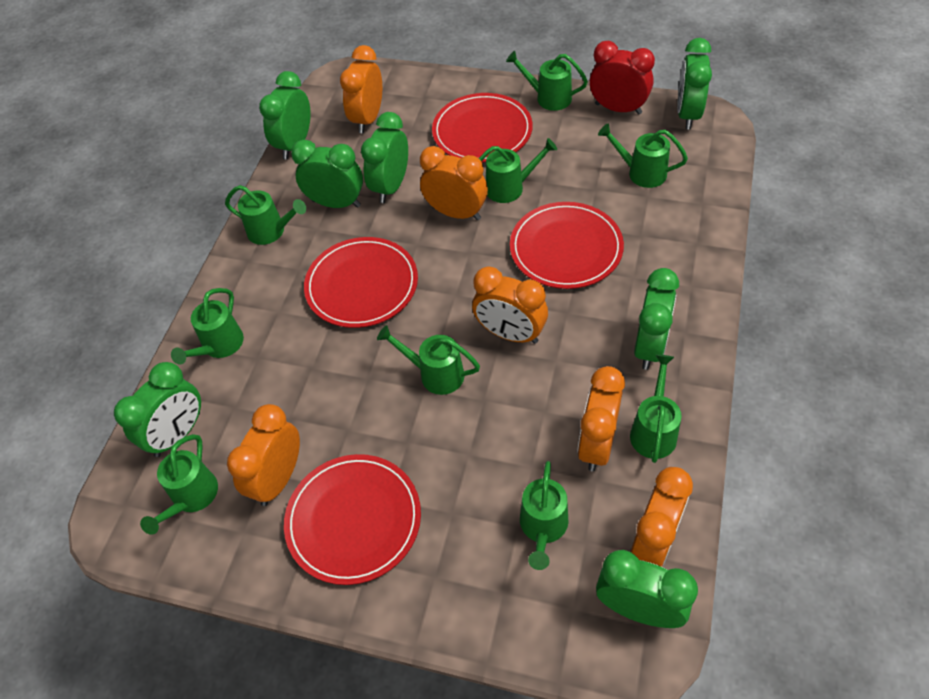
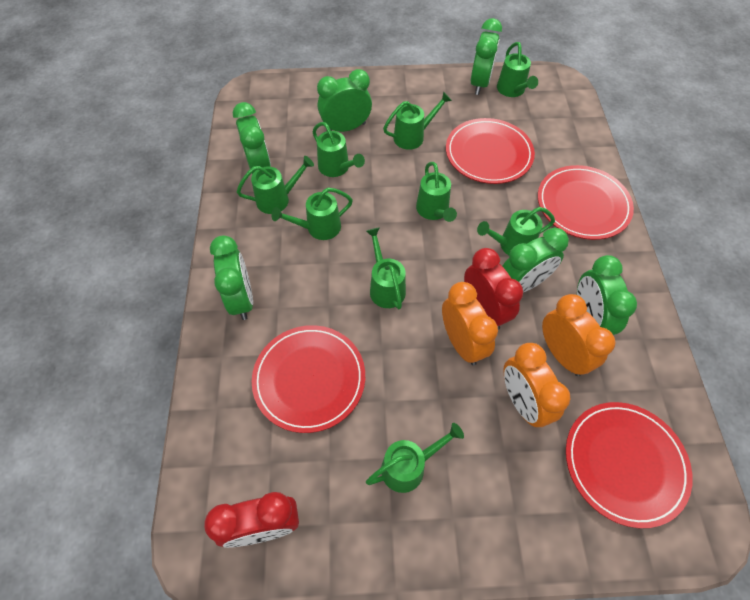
green clock: [114,362,201,457] [259,71,311,160] [291,140,363,208] [361,112,408,203] [596,550,698,628] [634,268,679,370] [677,38,712,129] = 7 -> [210,235,253,320] [233,102,271,174] [317,69,372,132] [471,18,502,95] [502,227,569,292] [577,255,637,335] = 6
orange clock: [227,404,300,506] [340,45,382,133] [420,146,488,220] [472,266,548,344] [578,366,625,471] [631,467,693,567] = 6 -> [442,282,498,365] [503,343,571,427] [542,294,615,376] = 3
red clock: [590,41,655,115] = 1 -> [204,492,299,548] [464,248,523,330] = 2

